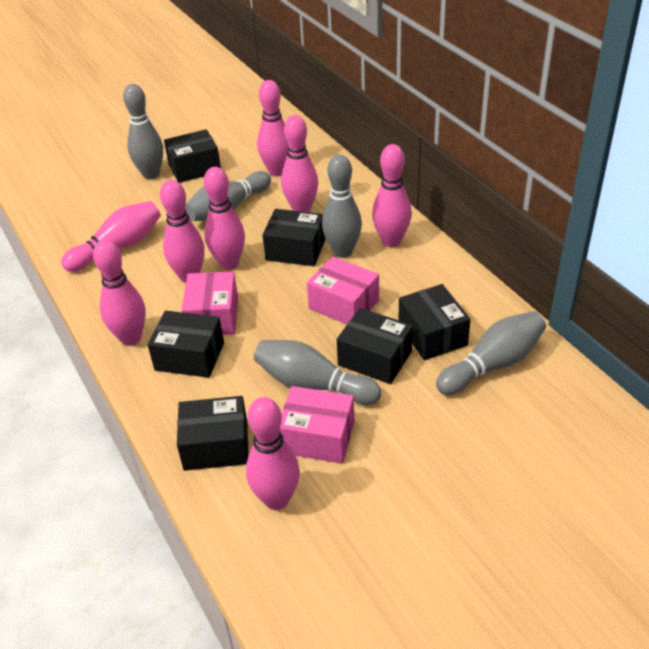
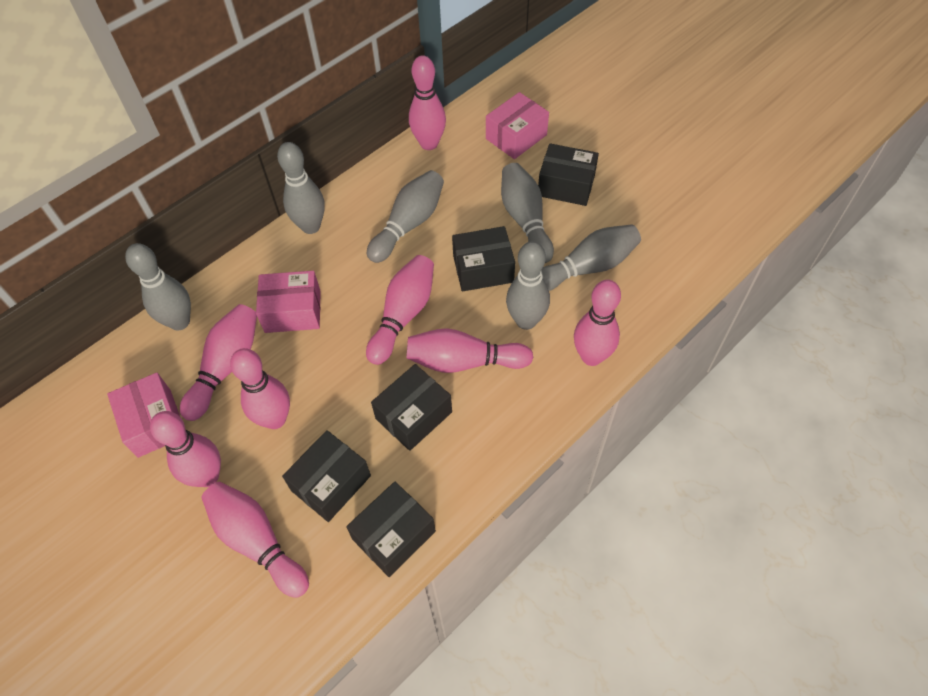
black box: [148,311,224,378] [164,129,221,183] [177,396,248,471] [263,209,325,266] [337,308,413,384] [398,284,471,360] = 6 -> [282,430,371,522] [346,482,436,577] [371,364,452,451] [452,226,515,292] [538,143,599,206] = 5
grey bowling pin: [123,84,163,179] [185,171,271,221] [254,340,381,405] [322,155,362,258] [436,311,546,395] = 5 -> [125,243,191,331] [277,142,325,234] [367,170,444,263] [501,163,554,263] [506,241,550,330] [541,224,641,291] = 6

